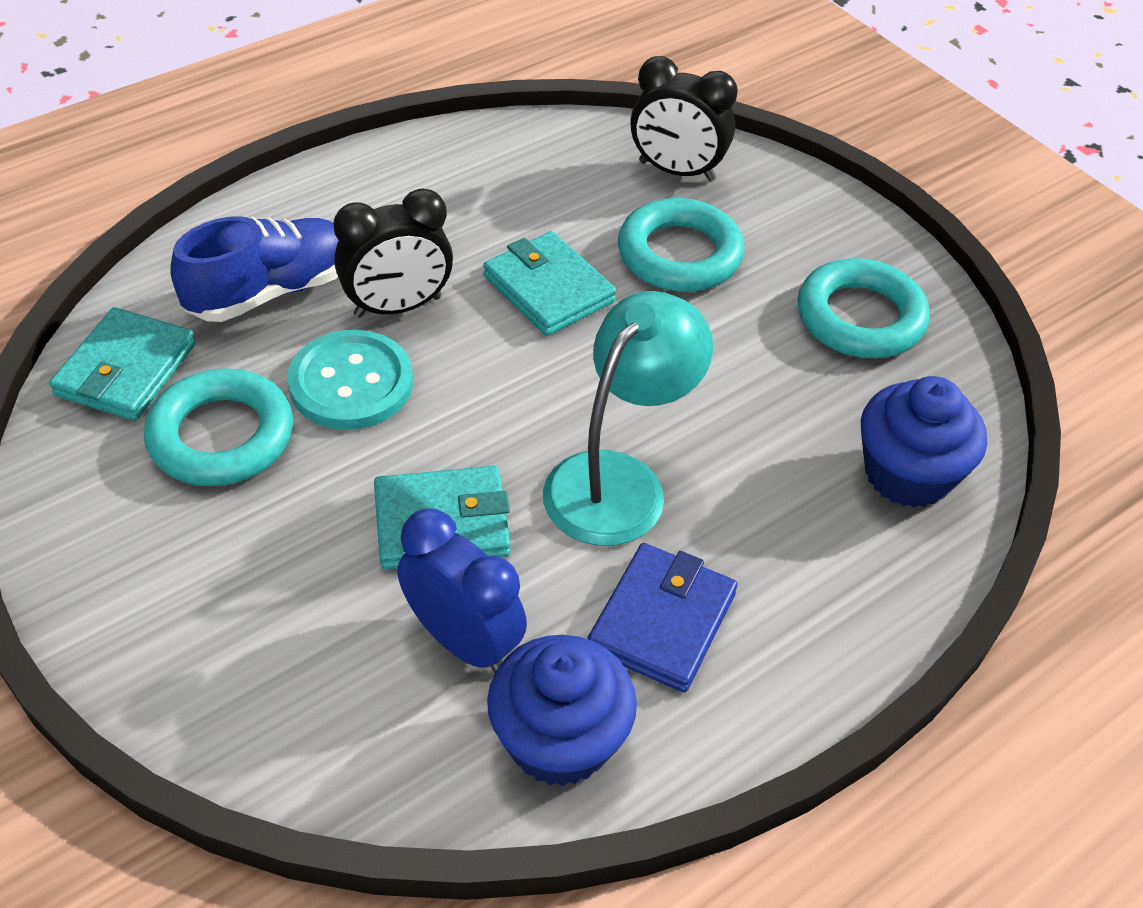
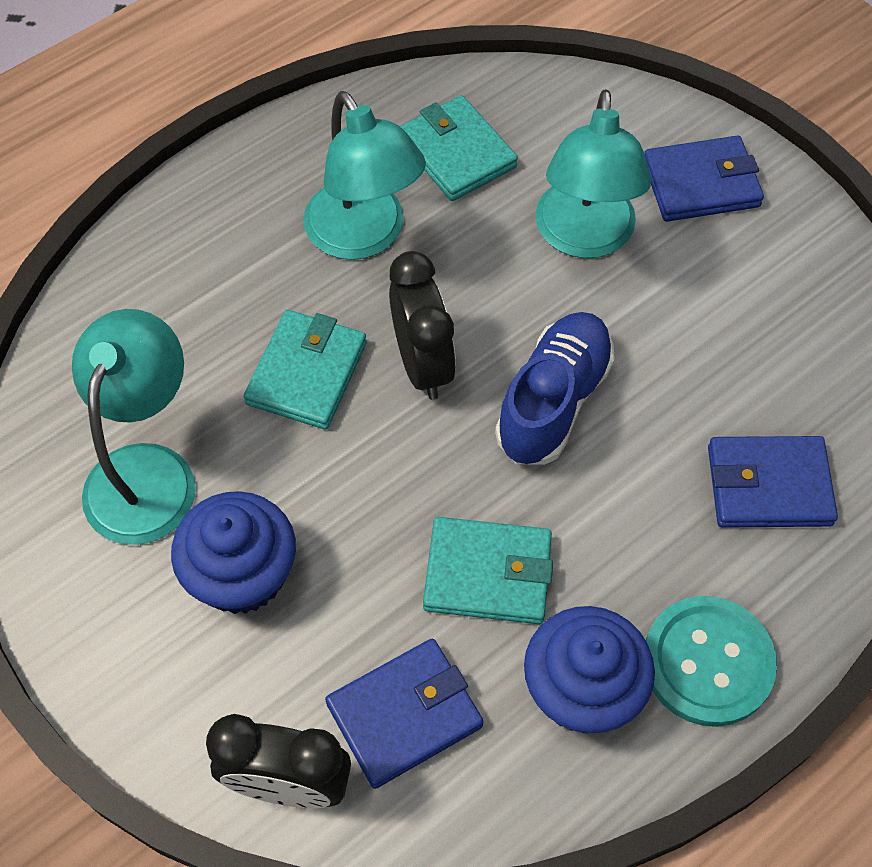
blue clock: [397,509,527,673] = 1 -> none = 0
blue wallet: [587,543,738,692] = 1 -> [325,638,483,789] [644,136,764,222] [708,436,838,528] = 3
turquoise lamp: [543,291,713,546] = 1 -> [72,309,196,545] [303,91,426,260] [535,89,651,258] = 3
turquoise ring: [144,368,293,486] [618,198,744,292] [797,258,930,358] = 3 -> none = 0

